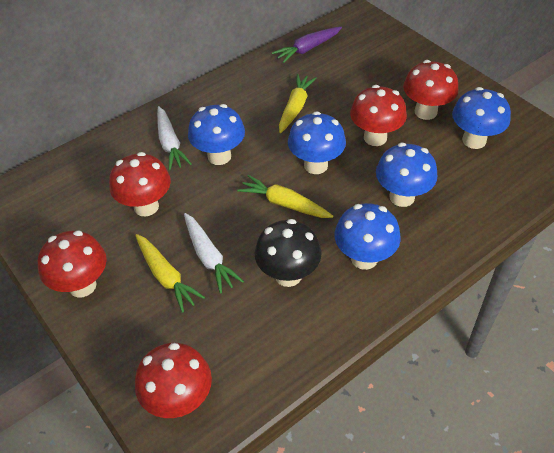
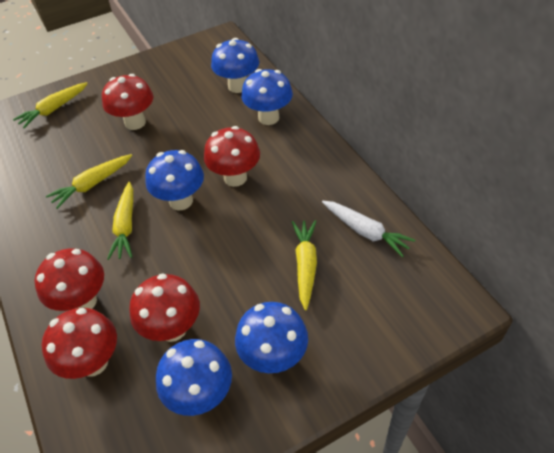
black mushroom: [255,219,321,287] = 1 -> none = 0
purple carrot: [272,27,342,63] = 1 -> none = 0
white carrot: [157,106,192,171] [184,213,244,294] = 2 -> [322,201,415,257] = 1
yellow carrot: [135,234,205,313] [237,175,333,218] [279,74,317,133] = 3 -> [13,82,88,128] [46,154,132,209] [107,182,133,260] [292,220,317,310] = 4

